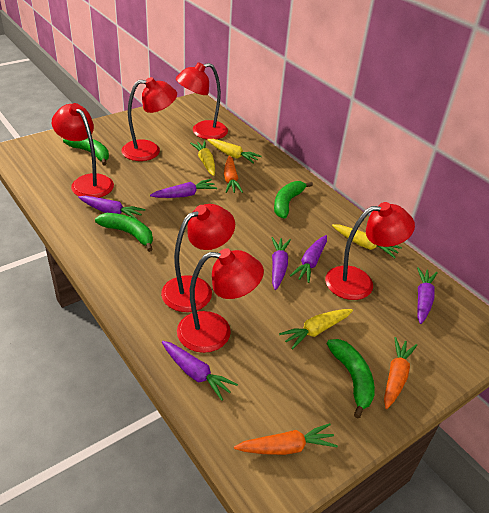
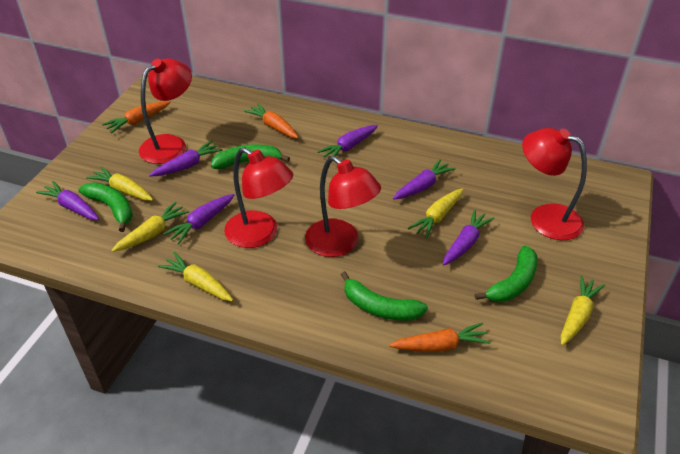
red lamp: [52,103,114,198] [121,77,177,161] [161,204,235,312] [176,62,228,139] [177,248,264,353] [325,202,415,300] = 6 -> [139,58,192,164] [224,147,293,248] [305,156,381,257] [522,128,587,240] = 4
yellow carrot: [190,141,215,176] [207,139,262,164] [279,309,353,350] [332,224,402,258] = 4 -> [86,166,153,201] [111,202,189,252] [158,252,233,301] [408,188,464,239] [561,275,605,346] = 5

